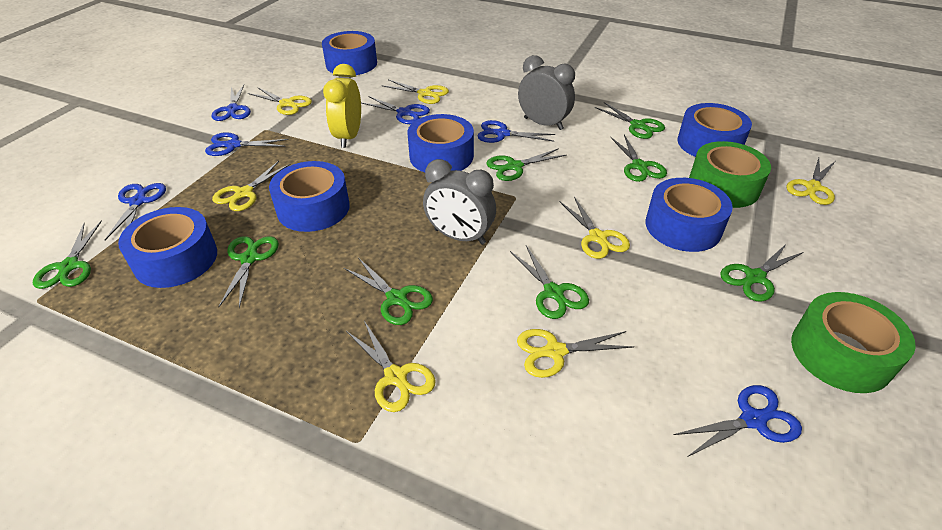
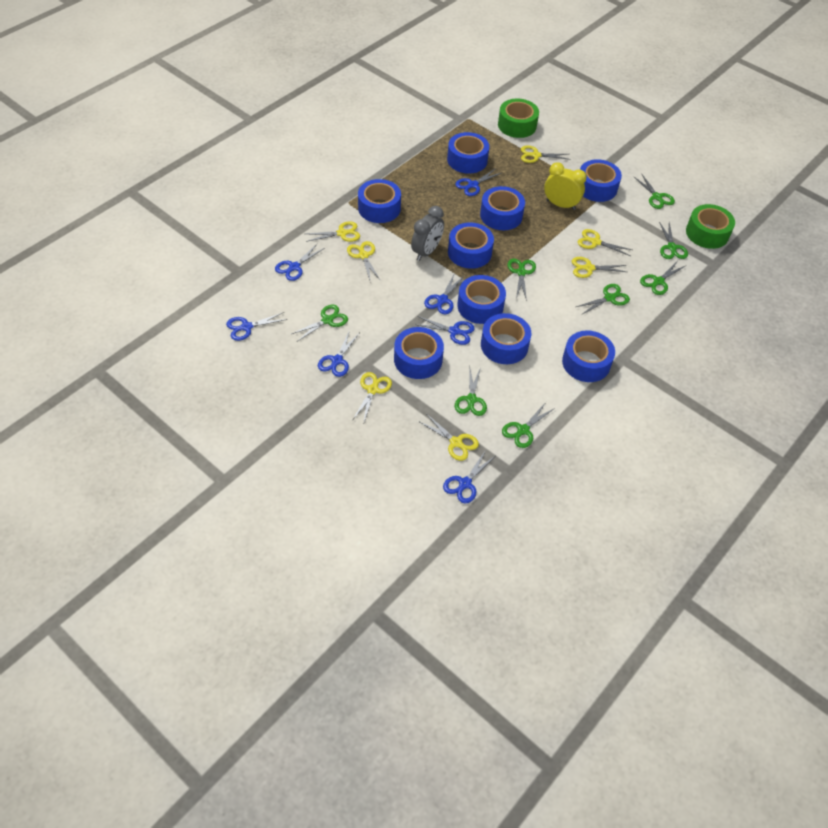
blue scissors: [105,183,166,240] [205,132,289,156] [212,85,251,121] [362,96,430,124] [477,120,555,143] [673,385,802,457] = 6 -> [226,312,288,341] [275,244,325,281] [318,330,359,377] [414,316,475,345] [424,275,464,314] [443,450,495,504] [455,168,503,196] = 7
blue tape: [118,207,217,288] [269,161,350,232] [322,31,377,75] [407,114,474,172] [645,178,733,252] [678,103,752,157] = 6 -> [358,179,401,223] [394,327,444,379] [447,132,489,174] [448,222,494,269] [457,275,506,324] [480,186,525,230] [481,313,532,364] [562,330,615,382] [580,159,622,202] = 9
grey clock: [423,159,496,245] [518,55,575,130] = 2 -> [411,206,444,261] = 1

